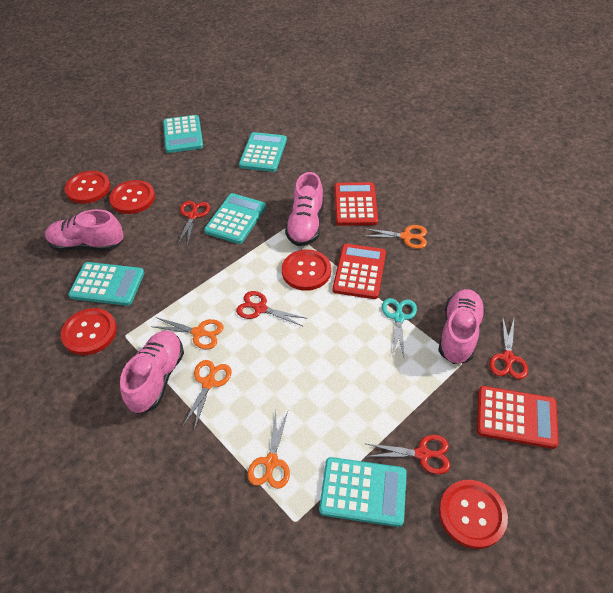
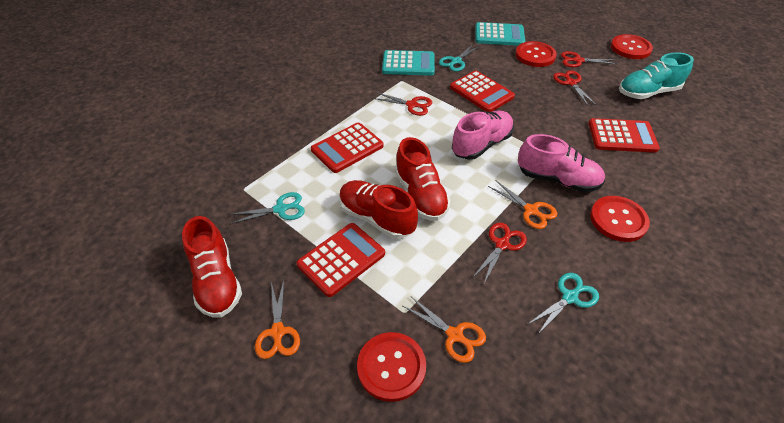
orange scissors: [151,317,223,350] [182,360,232,430] [247,411,290,489] [362,225,427,249] = 4 -> [255,280,300,359] [403,297,486,363] [488,180,557,229] = 3
pink shoe: [45,209,123,251] [120,330,184,413] [285,172,324,246] [438,289,485,364] = 4 -> [452,111,514,160] [518,134,605,192] = 2
red button: [61,308,117,355] [65,171,110,204] [109,180,155,214] [282,249,331,291] [439,480,508,549] = 5 -> [357,332,426,402] [515,41,557,67] [590,196,650,242] [611,34,653,59] = 4
red calculator: [333,244,386,299] [334,182,378,226] [477,386,559,449] = 3 -> [297,223,385,297] [311,123,384,173] [450,70,515,112] [589,118,660,153] = 4
red shoe: none = 0 -> [182,216,242,317] [339,180,418,239] [395,137,451,221] = 3
turquoise calculator: [68,262,144,306] [163,115,203,153] [204,193,266,244] [239,132,287,172] [319,457,407,527] = 5 -> [382,50,435,76] [475,22,525,46] = 2
turquoise scissors: [382,298,417,357] = 1 -> [229,192,305,224] [439,44,480,71] [528,273,599,334] = 3
turquoise shoe: none = 0 -> [619,52,694,99] = 1

